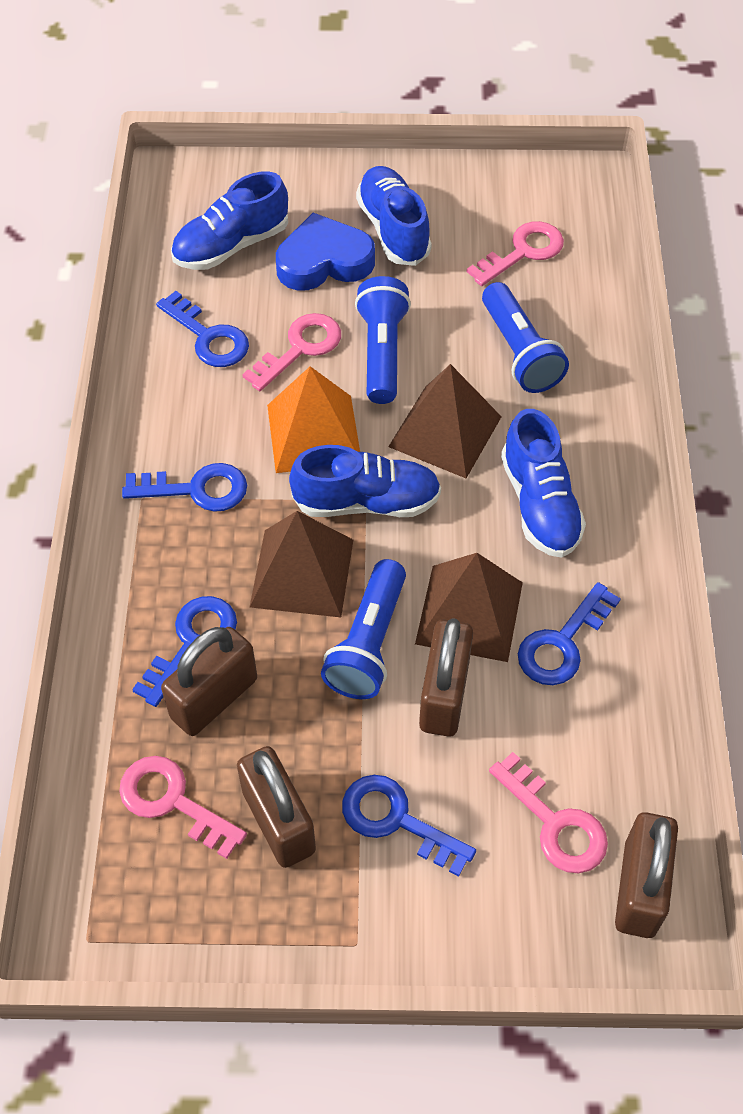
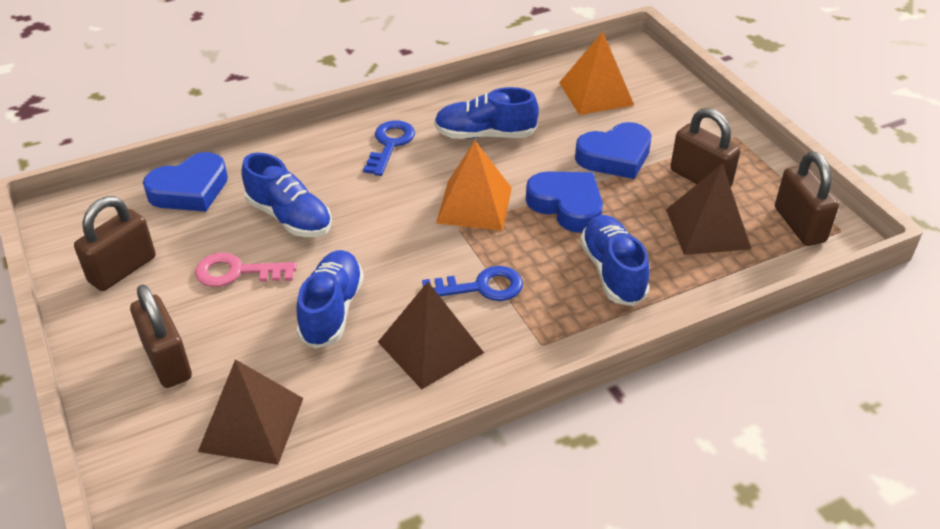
blue flashlight: [321,559,406,699] [355,276,411,404] [482,282,569,393] = 3 -> none = 0
blue heart: [276,213,375,290] = 1 -> [143,152,228,212] [526,172,603,233] [575,122,652,179] = 3
blue key: [122,463,247,512] [132,596,237,707] [156,291,249,367] [342,775,476,877] [518,582,621,685] = 5 -> [363,121,415,176] [422,266,523,301] = 2
orange pyramid: [267,366,360,473] = 1 -> [436,141,512,231] [559,32,634,115] = 2
pink key: [119,756,247,859] [242,313,341,391] [467,221,564,286] [489,752,608,873] = 4 -> [195,253,297,287] = 1

